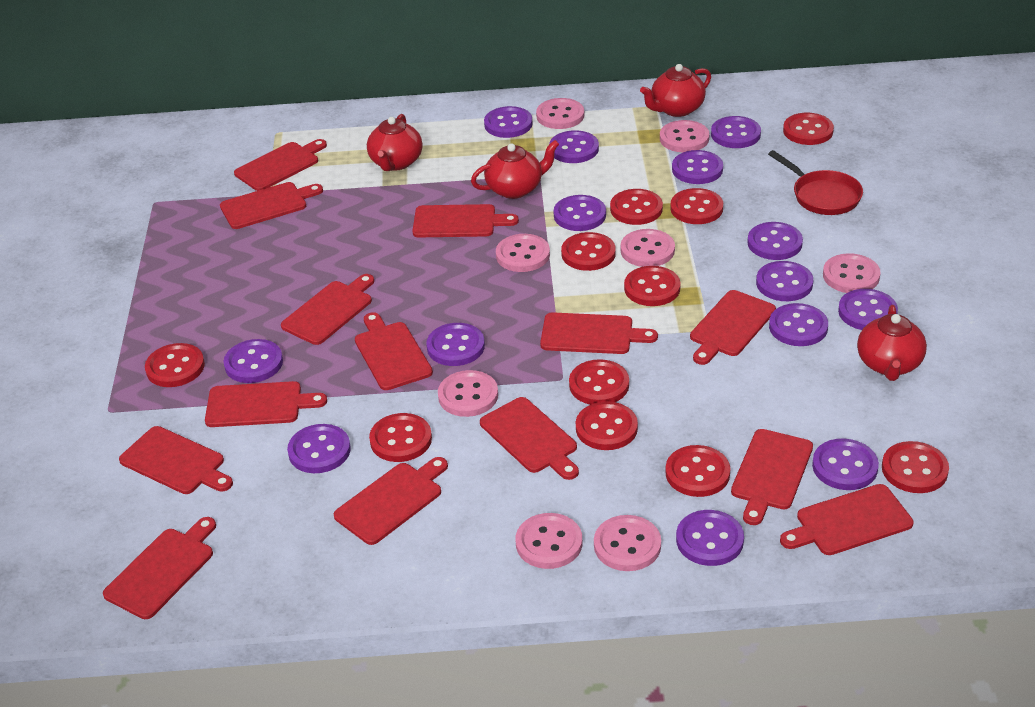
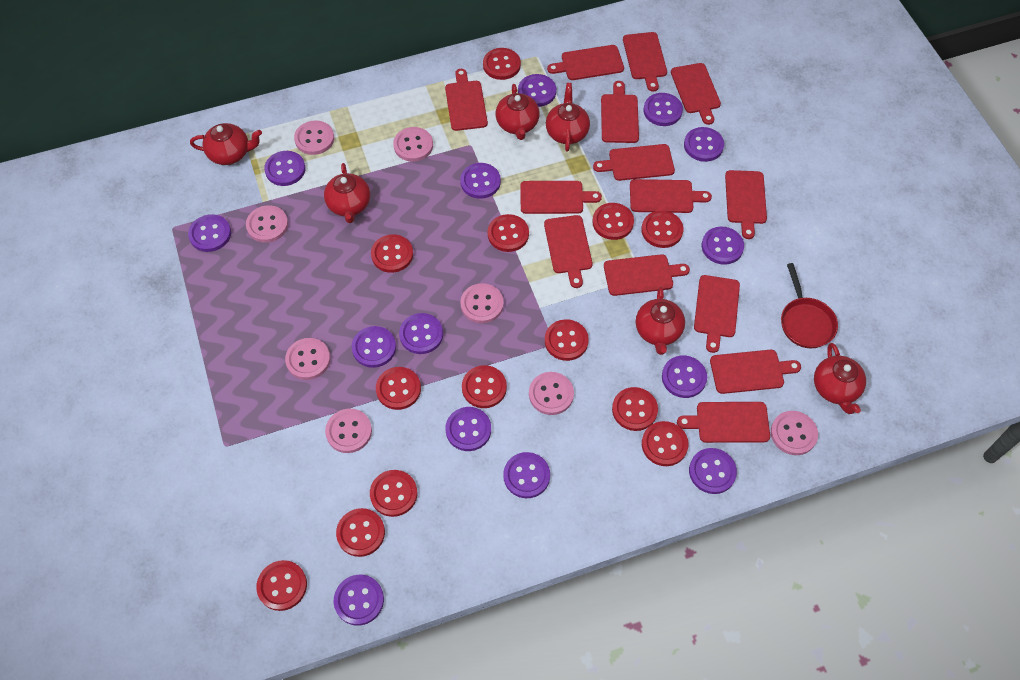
red button: [145,343,205,387] [369,413,432,462] [561,232,616,271] [569,359,629,405] [576,401,638,450] [610,189,663,225] [624,266,681,306] [665,445,730,497] [670,188,723,224] [783,113,834,145] [882,441,949,493] = 11 -> [256,560,307,611] [336,508,385,557] [370,470,417,517] [371,234,413,273] [376,367,421,410] [462,365,507,408] [483,48,521,80] [488,214,529,252] [545,319,589,361] [592,203,634,240] [612,387,658,431] [641,211,683,248] [642,421,688,466] = 13
red teapot: [367,114,423,171] [471,140,559,199] [640,64,711,117] [857,305,927,381] = 4 -> [190,123,262,165] [324,163,370,223] [496,84,540,140] [546,83,590,151] [636,286,685,355] [814,343,866,414] = 6

